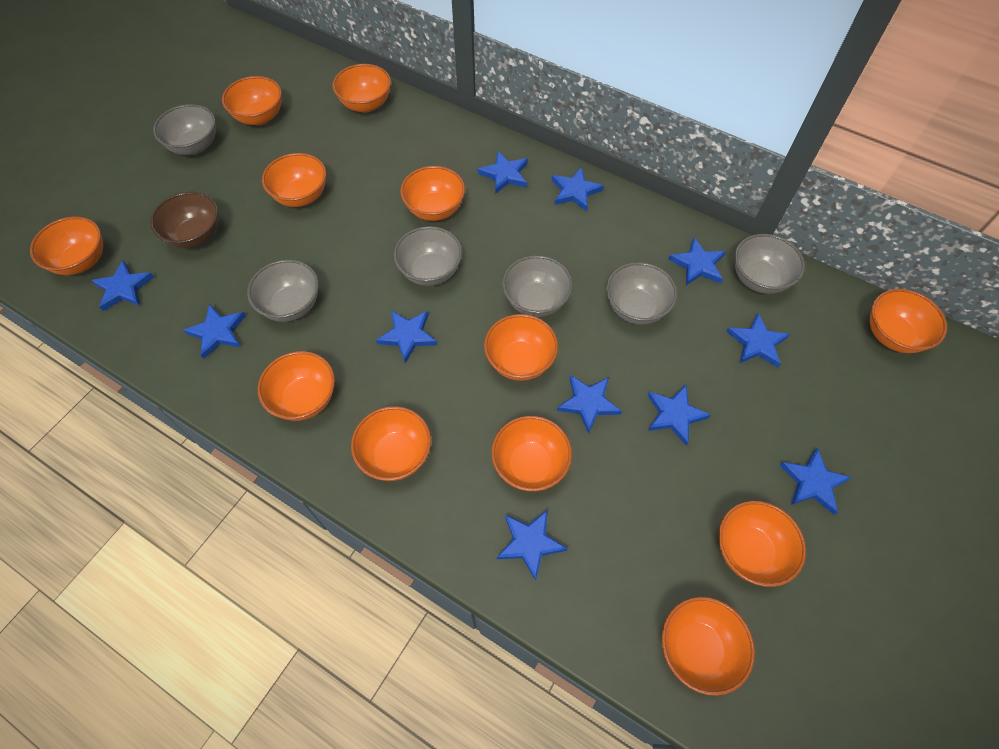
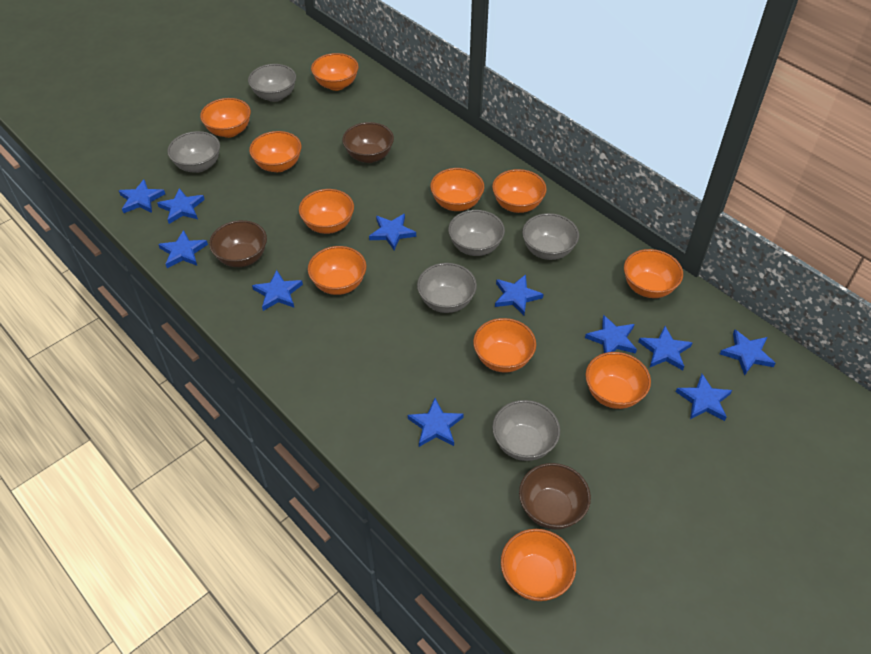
brown bowl: [150,192,219,249] = 1 -> [209,220,267,267] [342,122,394,163] [519,463,591,530] = 3
orange bowl: [30,216,103,275] [222,76,282,125] [258,351,335,421] [262,153,326,207] [332,64,391,113] [351,406,431,481] [400,166,465,221] [484,314,558,381] [491,416,572,491] [662,597,755,696] [718,501,806,587] [870,289,947,353] = 12 -> [200,98,251,138] [249,131,302,172] [299,189,354,234] [308,246,366,295] [311,53,359,91] [430,168,484,211] [473,318,536,372] [492,169,547,213] [501,529,576,601] [585,352,651,409] [624,249,683,298] = 11

